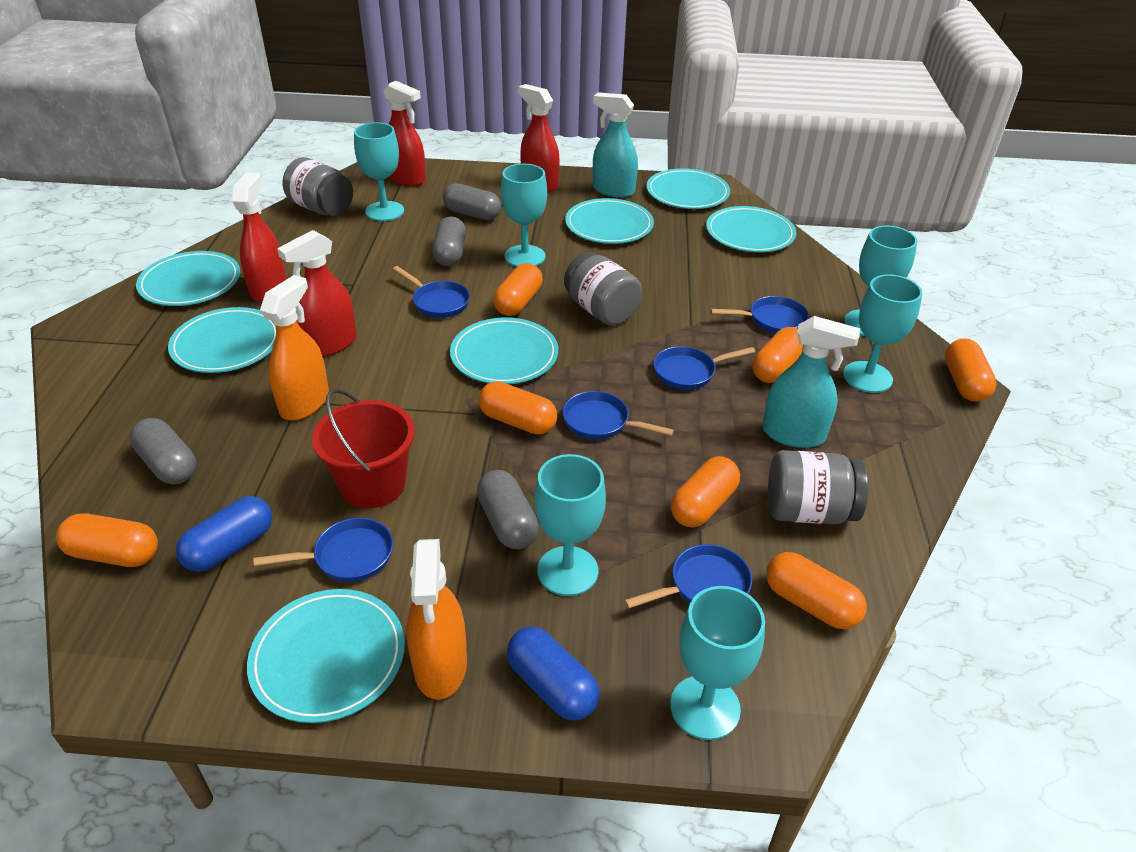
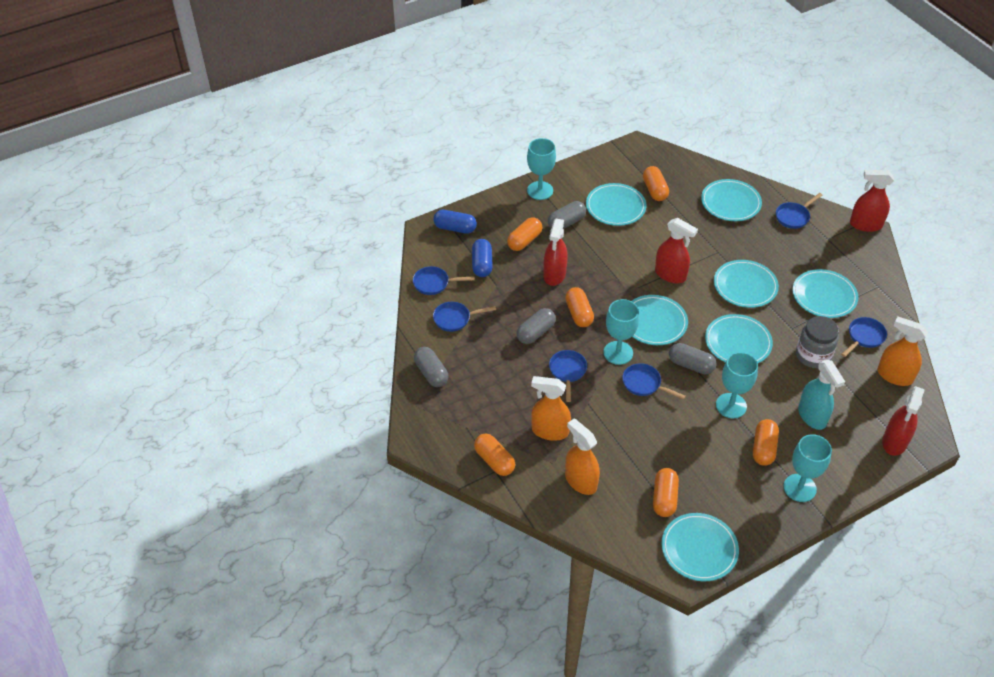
grey jar: [283,157,353,216] [564,252,642,326] [768,450,868,524] = 3 -> [796,316,839,368] = 1
orange capsule: [56,514,158,567] [478,381,557,435] [493,263,543,316] [671,456,740,527] [752,327,803,383] [766,552,866,629] [945,338,997,402] = 7 -> [474,434,515,476] [507,217,542,251] [565,287,594,327] [643,166,669,201] [653,468,679,517] [753,419,779,466] = 6
orange spray bottle: [260,275,329,421] [407,539,467,700] = 2 -> [531,376,571,441] [565,419,600,495] [877,317,928,386] = 3
red bucket: [312,389,415,508] = 1 -> none = 0
turquoise goblet: [354,122,404,221] [501,164,547,267] [534,454,606,596] [670,586,765,740] [843,274,922,393] [844,226,917,336] = 6 -> [527,138,556,200] [603,299,639,365] [716,352,758,418] [784,434,832,502] = 4
turquoise spray bottle: [593,92,638,197] [763,316,860,448] = 2 -> [798,360,845,430] = 1

